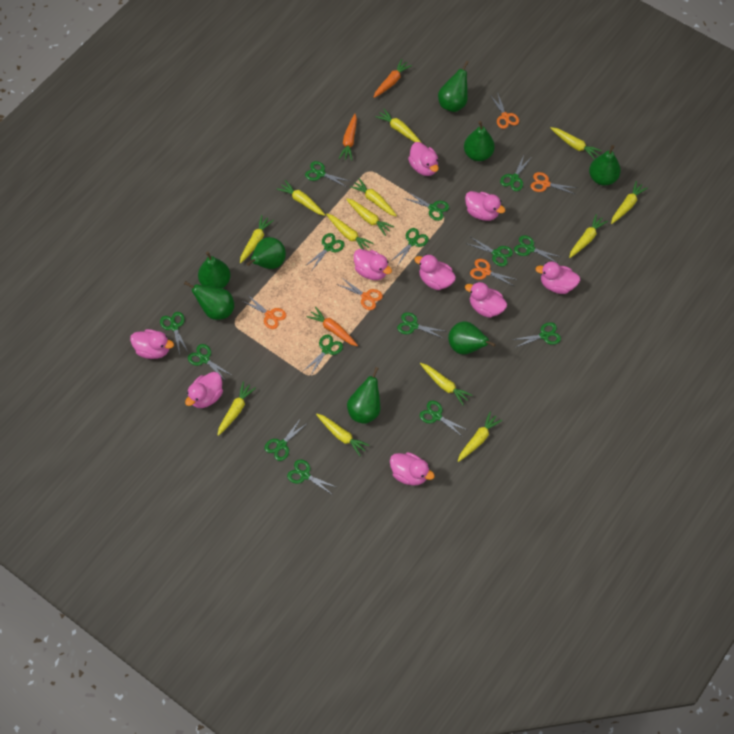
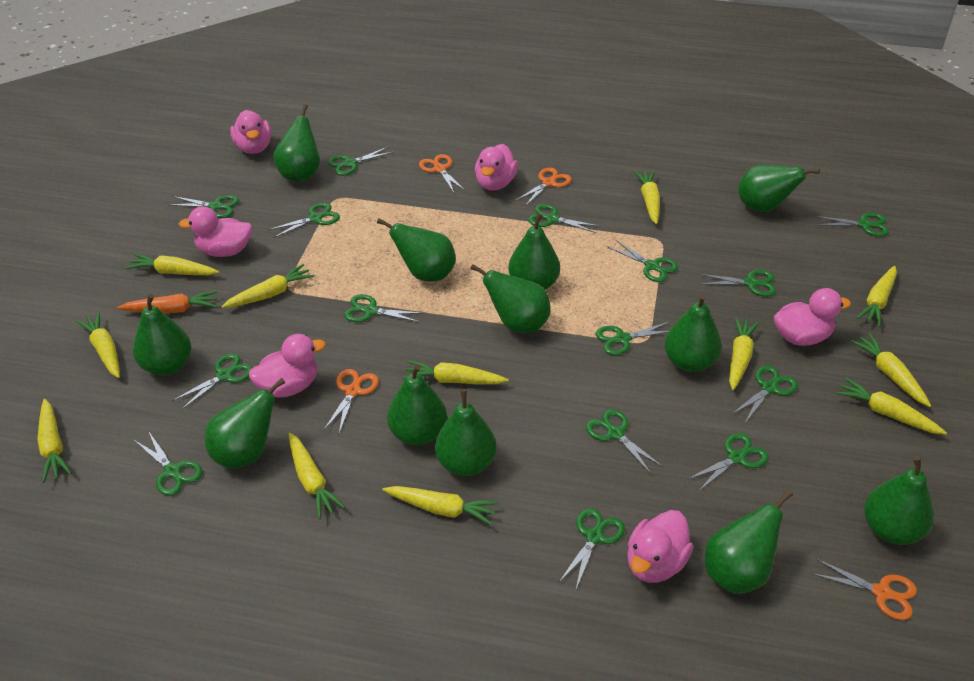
green pear: [184,281,234,320] [198,252,231,288] [247,237,286,269] [347,367,380,424] [438,61,469,112] [448,321,496,354] [464,121,495,161] [589,145,621,186] = 8 -> [133,294,191,376] [205,378,286,468] [273,104,320,181] [377,218,456,282] [387,364,447,445] [435,389,497,476] [470,264,551,333] [508,213,560,290] [664,294,722,372] [705,490,793,594] [738,165,820,212] [864,456,934,545] = 12
orange carrot: [306,307,358,346] [339,114,357,161] [373,59,412,98] = 3 -> [117,291,218,314] = 1
orange scissors: [242,295,286,329] [337,277,383,310] [470,259,518,286] [490,92,519,129] [531,172,577,194] = 5 -> [324,369,379,433] [419,154,466,193] [515,168,572,206] [813,559,917,620] = 4
pink duck: [130,329,174,359] [185,372,223,408] [354,249,392,280] [390,452,435,486] [408,142,439,176] [414,254,456,290] [465,191,505,221] [465,282,507,318] [535,261,580,294] = 9 -> [179,206,252,257] [230,110,272,154] [249,334,326,398] [475,144,518,190] [627,510,693,583] [774,288,851,346] = 6
yellow carrot: [217,382,256,436] [240,215,274,263] [277,180,325,216] [316,414,370,456] [326,214,374,249] [346,198,394,236] [350,178,397,217] [375,109,422,143] [420,363,472,405] [458,412,502,462] [551,127,602,159] [569,214,608,258] [611,181,648,224] = 13 -> [38,399,72,483] [76,312,120,378] [126,254,219,275] [222,264,314,308] [289,433,345,519] [383,486,499,525] [403,360,509,384] [634,170,660,224] [729,317,759,390] [836,378,947,435] [851,333,931,407] [856,266,897,327] = 12

